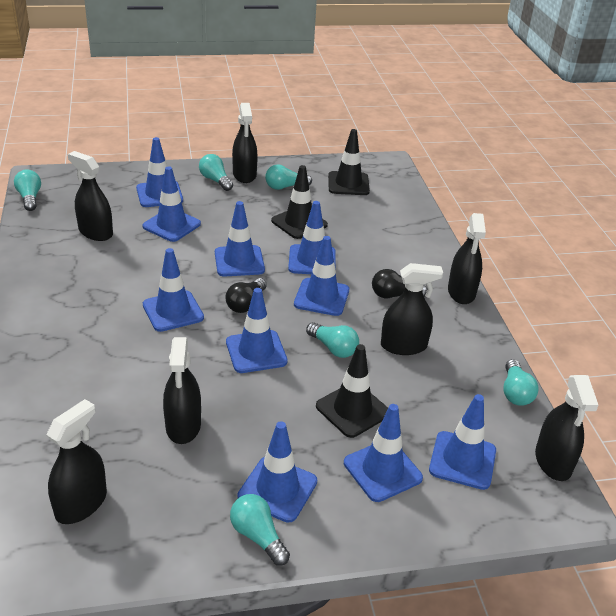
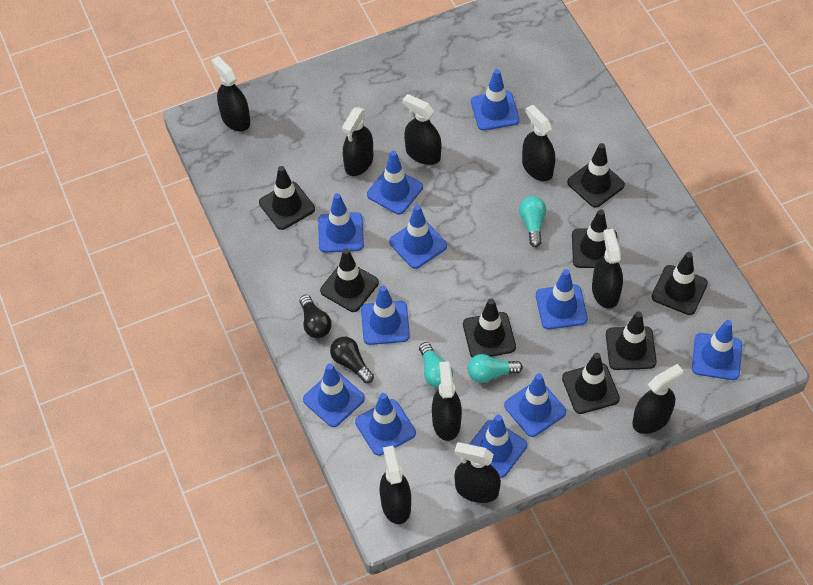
black spray bottle: [46,399,107,524] [68,151,113,241] [163,337,201,444] [232,103,258,183] [381,263,443,355] [448,213,486,304] [535,375,598,481] = 7 -> [211,56,250,132] [342,107,373,176] [380,446,411,524] [402,94,442,165] [432,361,462,441] [454,442,501,503] [522,105,555,181] [592,229,623,309] [632,364,683,434] = 9
black traffic cone: [271,165,328,239] [316,344,388,438] [328,129,370,195] = 3 -> [259,166,315,230] [320,248,379,312] [463,299,516,358] [562,353,620,414] [567,143,625,208] [572,209,617,268] [606,311,657,370] [652,252,708,315] = 8
blue traffic cone: [136,137,183,207] [142,166,201,242] [143,248,204,332] [215,201,265,277] [226,288,288,373] [238,421,317,523] [288,201,336,274] [294,236,349,316] [344,404,423,502] [429,394,496,490] = 10 -> [303,364,365,427] [318,193,364,253] [355,393,416,456] [361,286,410,345] [367,151,423,214] [389,205,447,269] [470,415,527,478] [471,69,520,131] [504,373,566,437] [536,269,588,329] [692,320,742,380] = 11
turquoise light bulb: [14,169,41,211] [199,154,233,191] [230,494,290,566] [265,164,312,190] [306,322,359,358] [503,359,539,406] = 6 -> [419,342,453,388] [468,354,523,383] [519,196,546,247] = 3

